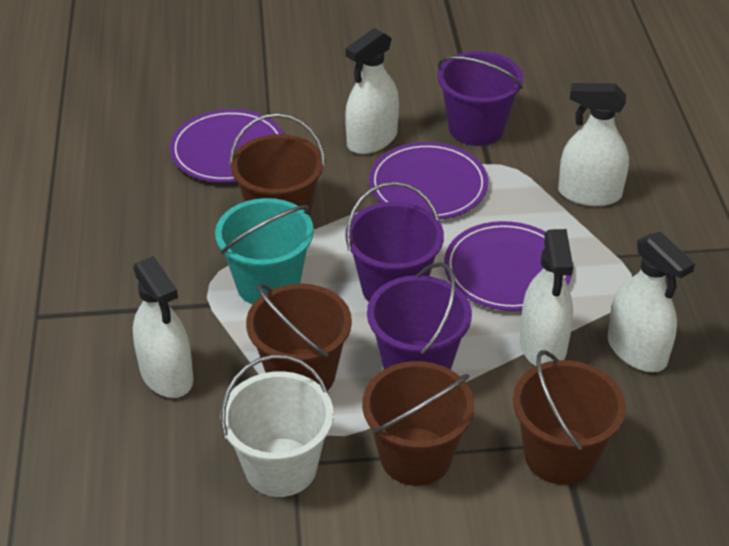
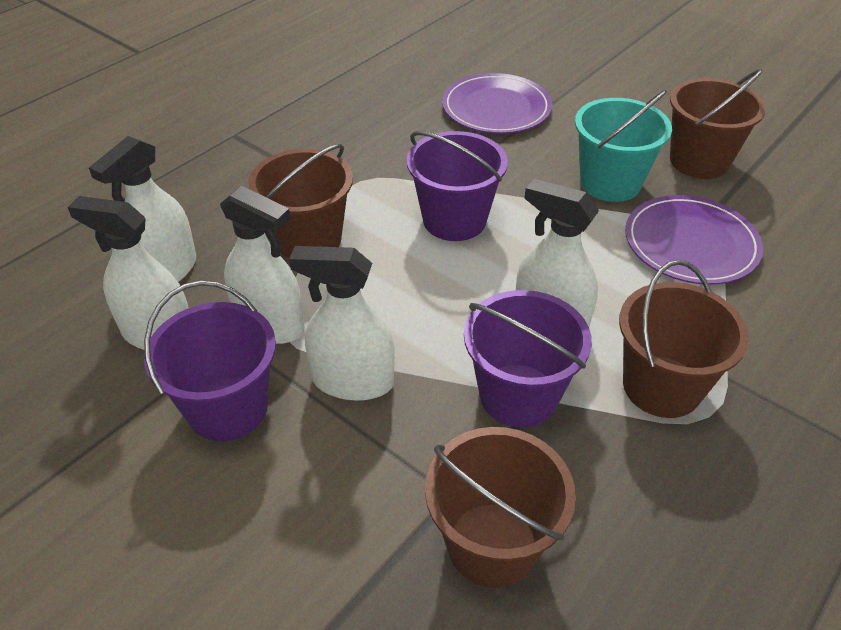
purple plate: [170,109,284,183] [369,142,488,220] [444,221,572,311] = 3 -> [442,73,552,134] [625,195,763,285] = 2
white bucket: [220,354,334,497] = 1 -> none = 0

